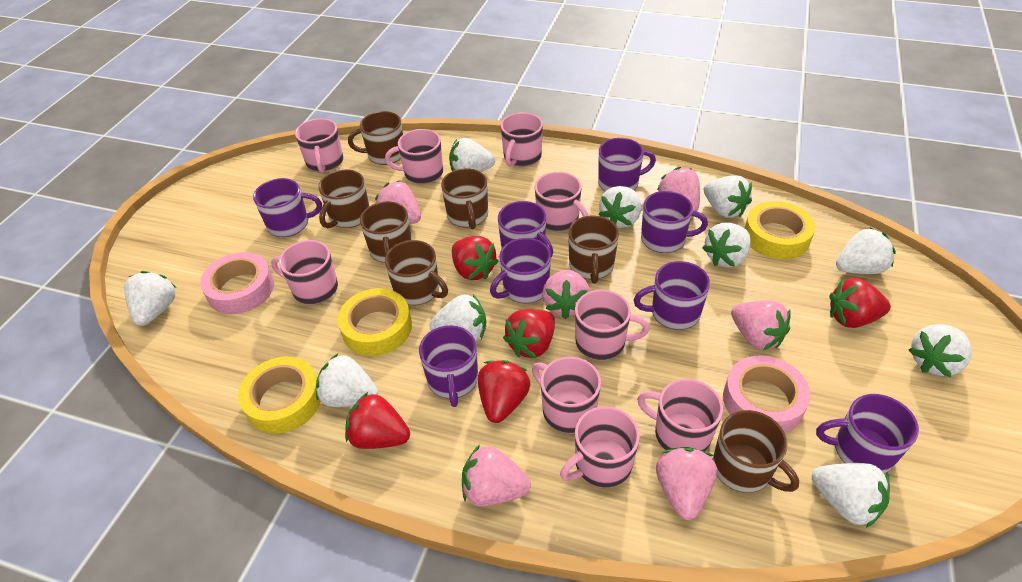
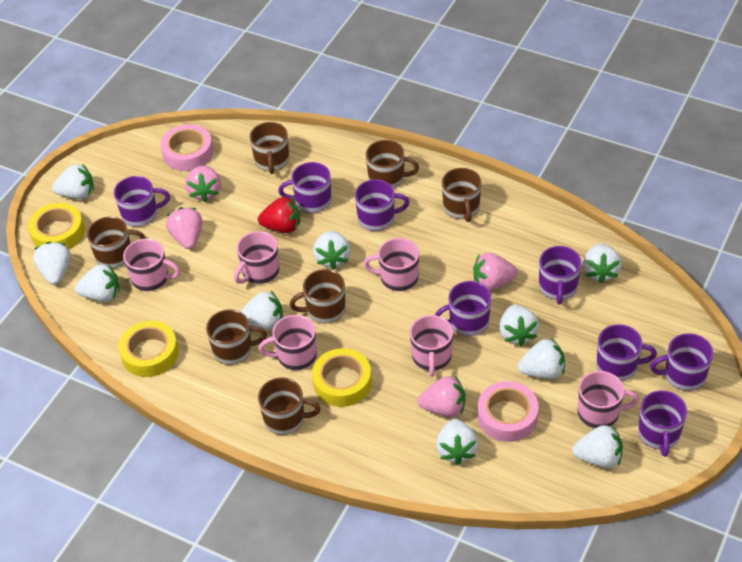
pink mug: [271,240,338,305] [295,118,344,173] [385,129,443,184] [500,112,543,167] [532,357,601,434] [535,172,588,232] [560,406,640,488] [575,290,649,360] [637,379,723,451] = 9 -> [123,239,180,291] [234,231,280,284] [258,315,317,370] [364,238,419,291] [410,315,453,377] [578,371,639,428] = 6
pink strawberry: [375,181,421,224] [462,444,531,506] [542,269,590,319] [656,447,717,520] [657,167,700,211] [731,300,791,350] = 6 -> [166,207,202,249] [185,166,221,202] [418,376,465,417] [473,253,518,291] = 4
red strawberry: [345,392,410,449] [452,236,499,280] [478,360,530,423] [503,309,555,358] [830,278,891,328] = 5 -> [258,197,300,233] = 1

